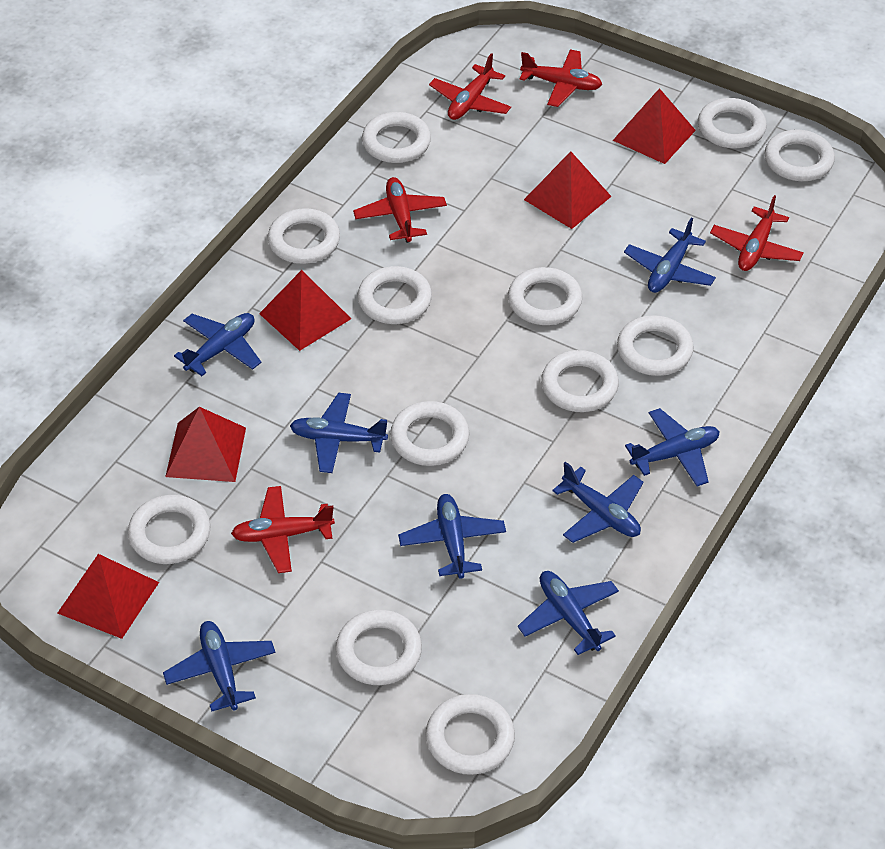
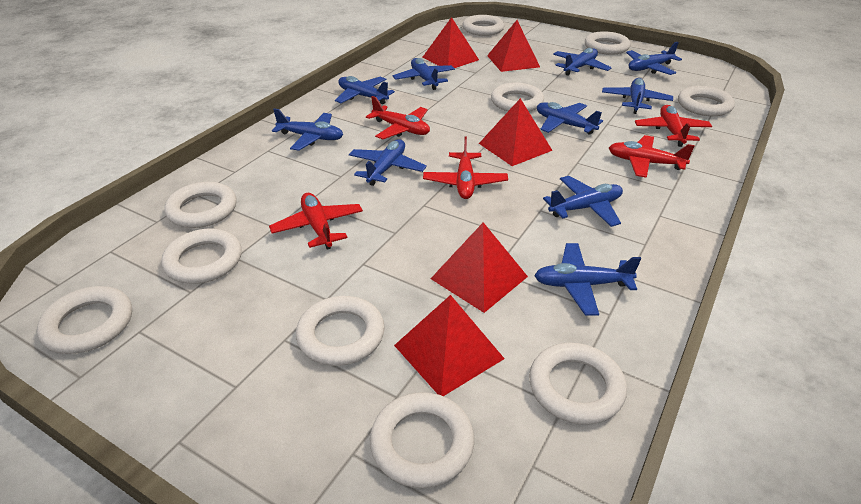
blue plane: [163,621,276,712] [174,313,261,376] [290,393,388,473] [398,494,506,579] [518,571,619,655] [552,461,644,543] [624,218,716,293] [625,408,720,487] = 8 -> [272,108,343,151] [335,76,395,104] [349,139,427,186] [393,58,455,90] [534,243,641,315] [537,102,603,135] [543,176,623,227] [553,48,612,76] [602,78,673,114] [626,42,682,75] = 10
white ring: [128,495,211,564] [268,208,340,264] [336,610,422,685] [358,266,432,324] [362,112,431,163] [390,401,469,466] [426,694,515,775] [508,267,582,325] [541,350,619,412] [617,315,693,376] [698,98,767,149] [765,129,835,181] = 12 -> [37,286,132,354] [161,229,242,284] [164,182,236,228] [296,296,385,366] [370,392,474,488] [462,15,505,36] [491,83,544,112] [529,343,627,425] [585,31,630,55] [678,86,735,116] = 10

